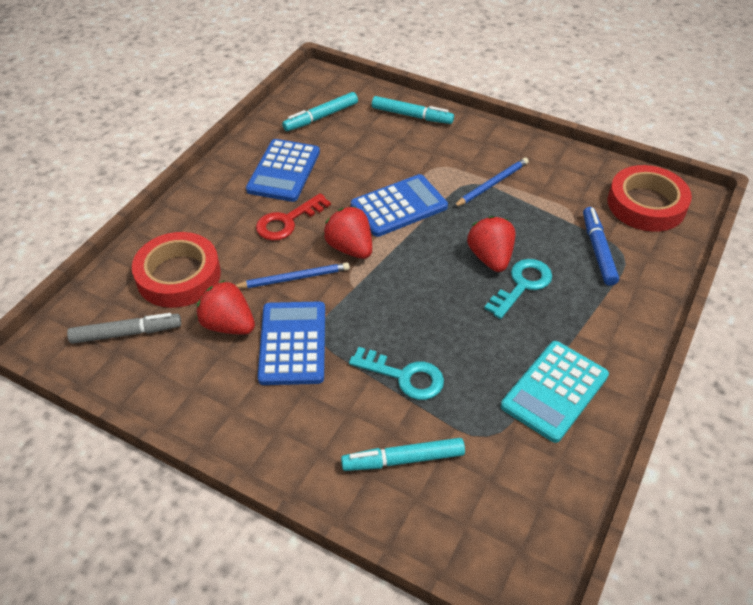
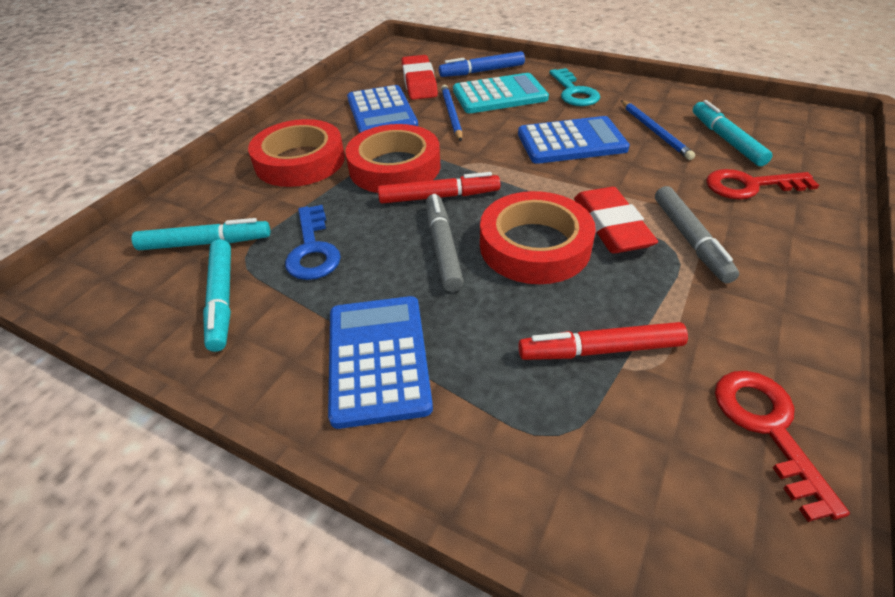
blue key: none = 0 -> [285,205,341,280] = 1
grey marker: [67,313,181,344] = 1 -> [426,194,464,292] [655,186,739,283] = 2
red eraser: none = 0 -> [402,55,438,100] [574,187,658,253] = 2
red key: [256,193,331,241] = 1 -> [706,169,819,199] [715,371,850,522] = 2
red marker: none = 0 -> [378,172,501,204] [518,322,688,360] = 2
red strawberry: [196,280,255,335] [323,206,372,259] [467,216,515,272] = 3 -> none = 0
red tape: [132,232,221,308] [608,165,692,232] = 2 -> [248,119,345,187] [345,124,440,193] [480,191,596,284] = 3
turquoise key: [349,347,444,400] [484,259,552,319] = 2 -> [549,68,600,106] = 1

